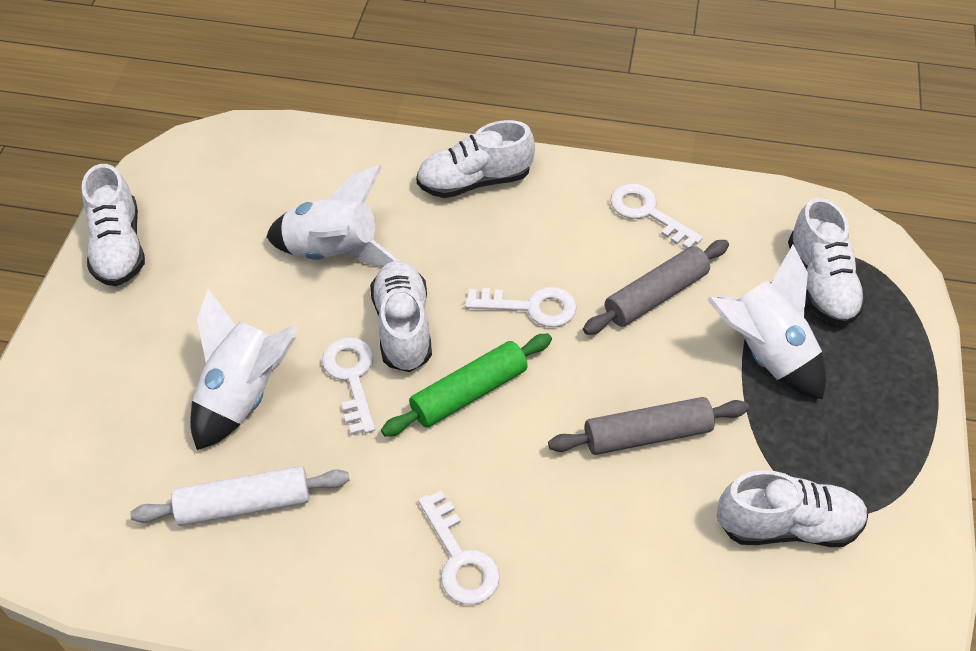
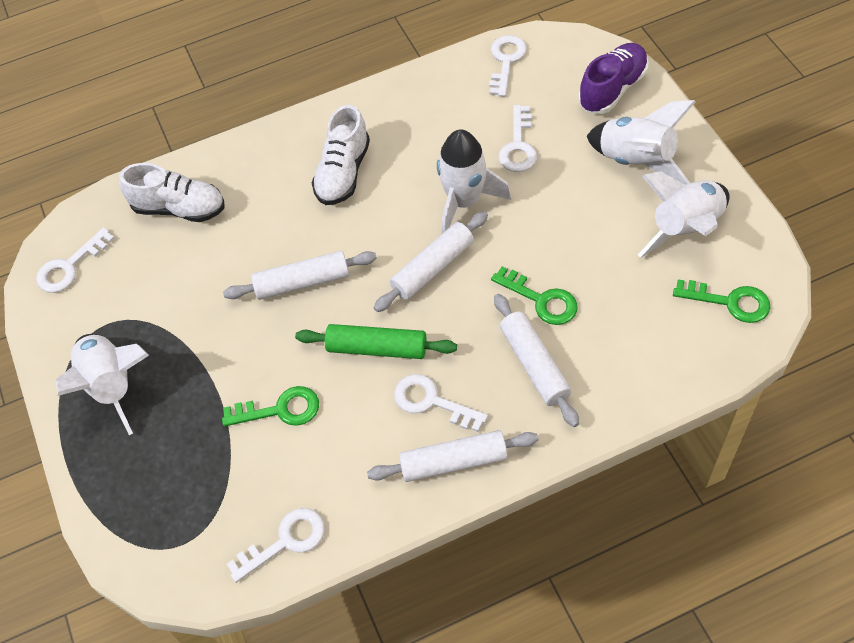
green key: none = 0 -> [222,386,319,427] [491,266,578,325] [673,279,770,323] = 3
grey rolling pin: [548,397,749,455] [583,240,729,335] = 2 -> none = 0
purple shoe: none = 0 -> [578,43,649,114] = 1
white key: [322,337,375,435] [418,491,500,604] [465,287,577,327] [610,184,703,249] = 4 -> [36,227,115,293] [227,508,325,583] [394,374,488,432] [489,35,527,97] [499,105,537,172] = 5
white rocket: [190,288,298,450] [266,165,399,266] [707,244,826,399] = 3 -> [56,334,149,435] [437,130,511,234] [587,100,696,185] [638,171,730,258] = 4
white rolling pin: [130,466,349,526] = 1 -> [223,251,377,300] [367,430,539,482] [374,211,488,312] [494,294,579,427] = 4
white shoe: [82,164,145,286] [370,261,432,372] [416,120,535,198] [717,470,868,547] [788,198,866,326] = 5 -> [119,163,225,222] [311,105,370,205] = 2

